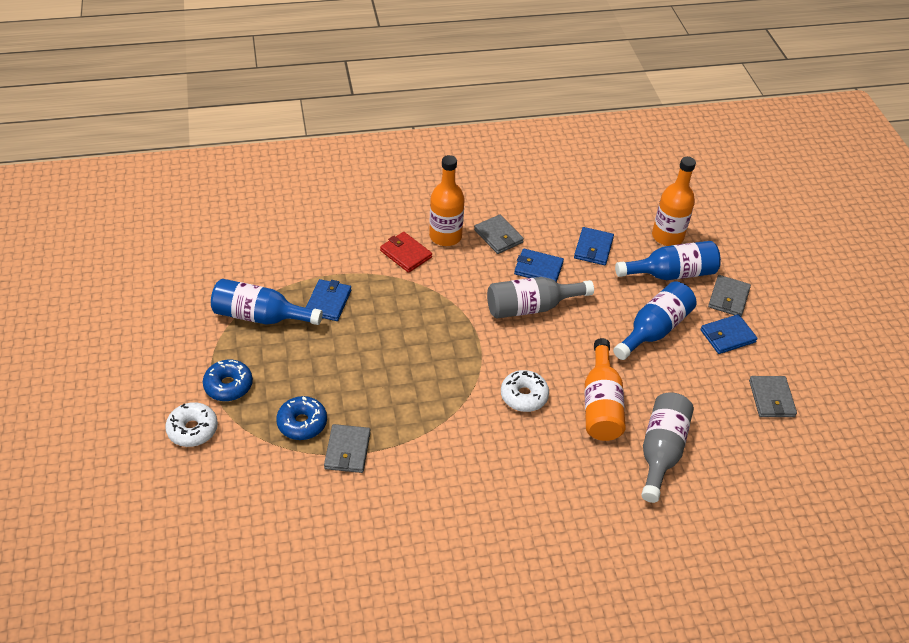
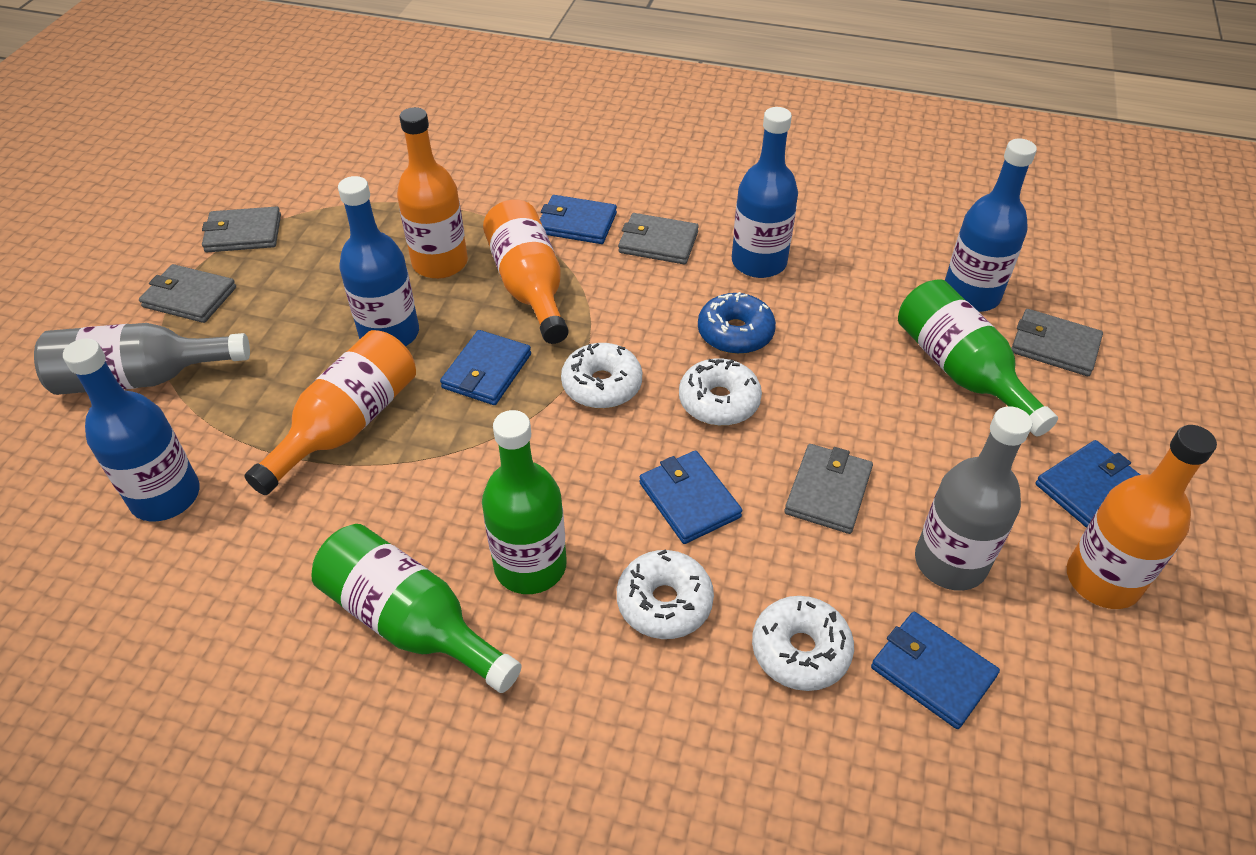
blue bottle: [211,279,323,325] [613,281,697,360] [615,241,721,280] = 3 -> [63,338,200,522] [338,176,419,347] [732,107,798,278] [945,138,1037,312] = 4
blue donut: [203,360,253,401] [276,396,327,440] = 2 -> [698,292,776,354] = 1
blue wallet: [306,279,351,321] [514,249,564,282] [574,227,614,265] [700,314,758,354] = 4 -> [440,330,531,405] [540,195,617,244] [639,450,742,544] [871,612,1000,729] [1035,440,1140,528] = 5
green bottle: none = 0 -> [312,524,522,693] [482,410,567,594] [898,279,1058,436] = 3
grey wallet: [324,424,371,473] [474,215,524,254] [708,275,751,317] [749,376,797,417] = 4 -> [139,264,236,323] [202,206,281,252] [618,213,699,264] [784,444,873,534] [1011,309,1103,376] = 5
orange bottle: [429,155,465,246] [585,338,626,441] [652,157,696,246] = 3 -> [244,330,416,495] [397,107,468,279] [483,199,568,344] [1067,425,1217,609] = 4
red wallet: [380,232,432,273] = 1 -> none = 0
white donut: [165,402,218,447] [501,370,549,412] = 2 -> [561,343,642,409] [617,550,714,639] [679,358,762,426] [752,596,854,691] = 4

